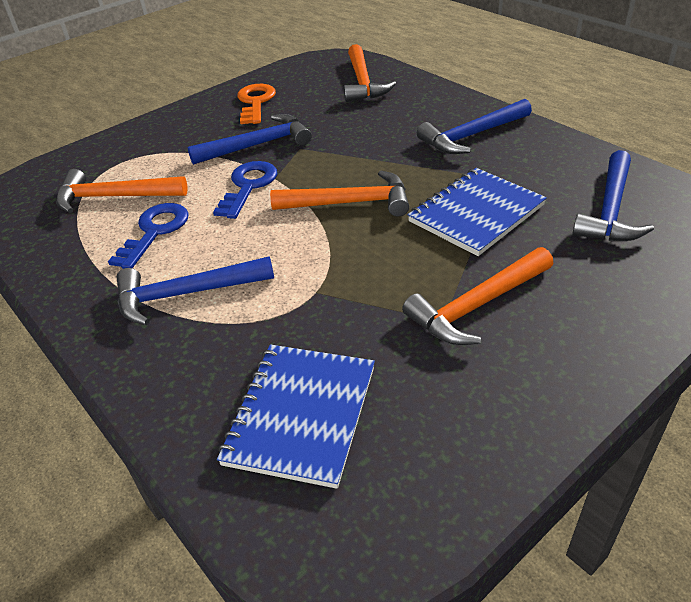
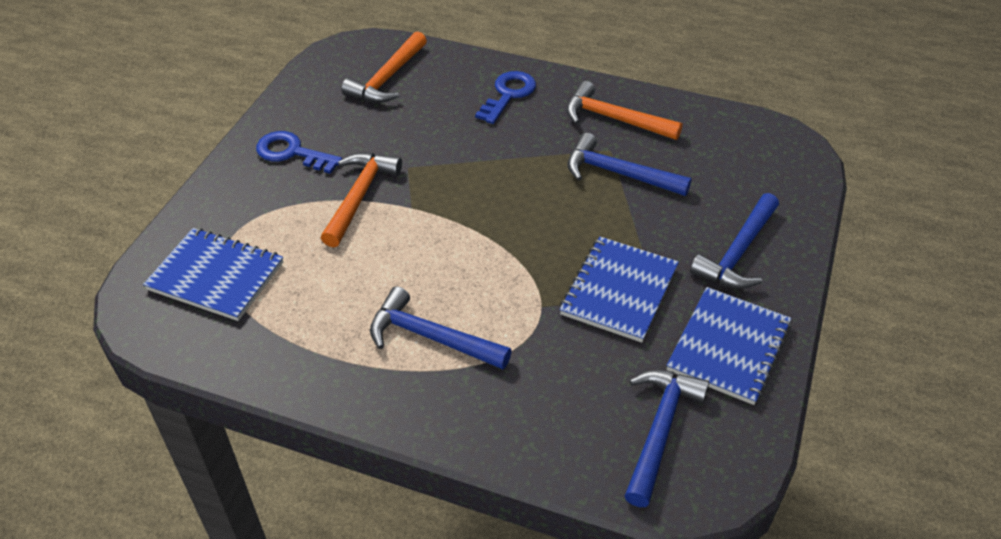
blue notebook: [217,345,375,489] [408,168,547,256] = 2 -> [143,228,283,321] [560,237,679,343] [666,287,791,405] = 3
orange hammer: [56,169,187,213] [270,170,409,216] [344,44,396,102] [402,247,553,345] = 4 -> [321,153,402,247] [341,31,427,103] [566,81,683,140] = 3
orange key: [237,84,276,124] = 1 -> none = 0

